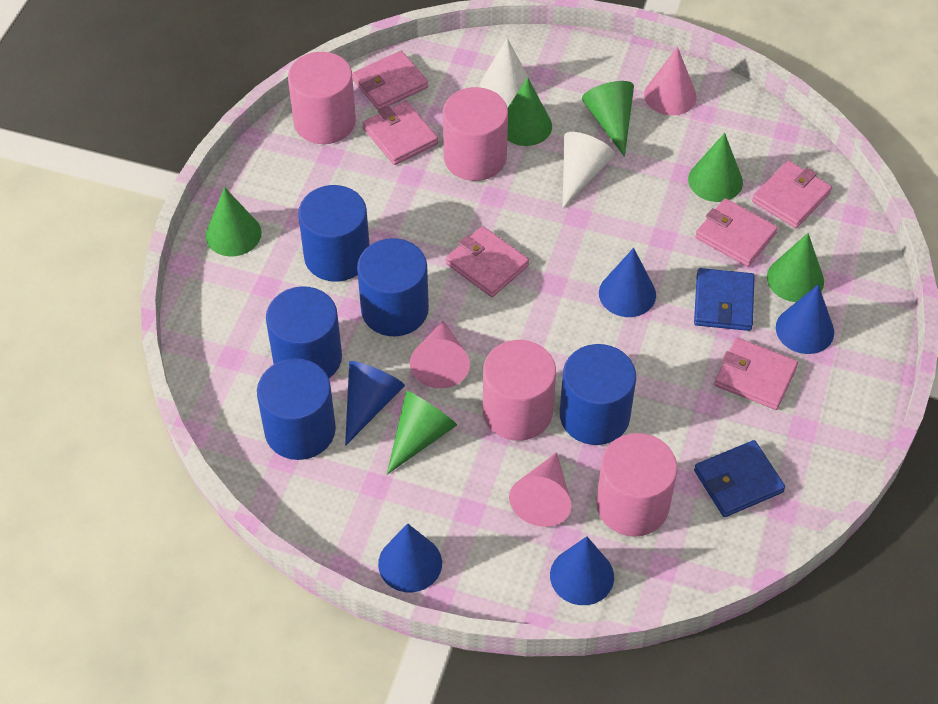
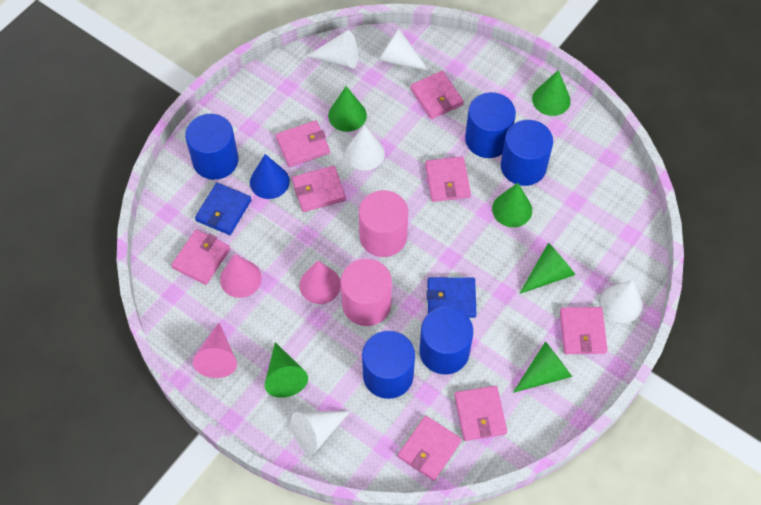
blue cone: [345,361,405,446] [378,523,442,592] [550,537,614,605] [599,248,656,317] [776,284,834,354] = 5 -> [250,154,290,199] = 1
pink cylinder: [288,52,356,144] [443,87,508,181] [483,340,556,441] [596,433,677,537] = 4 -> [341,259,392,326] [359,190,408,257] = 2
pink wallet: [352,51,428,110] [362,101,438,165] [446,226,529,297] [695,198,778,267] [714,338,798,410] [752,160,832,228] = 6 -> [171,229,230,285] [276,121,330,167] [292,166,346,212] [398,415,462,481] [410,71,464,119] [425,156,471,202] [454,386,507,441] [560,307,607,354] = 8
white cone: [480,38,531,106] [563,132,615,208] = 2 -> [291,411,351,454] [307,30,358,68] [346,125,385,170] [378,28,429,71] [600,280,643,323] = 5

